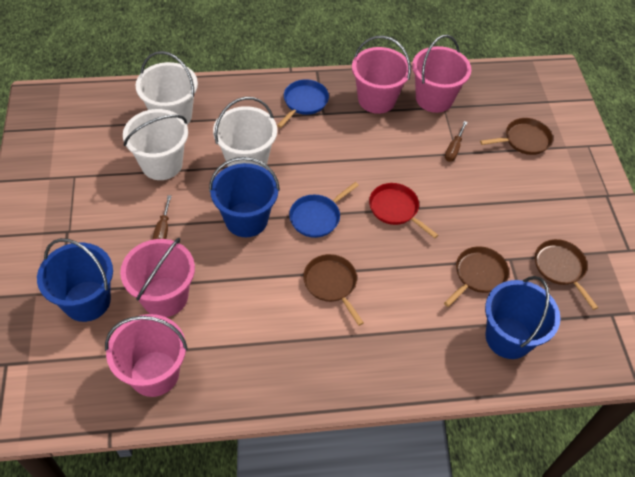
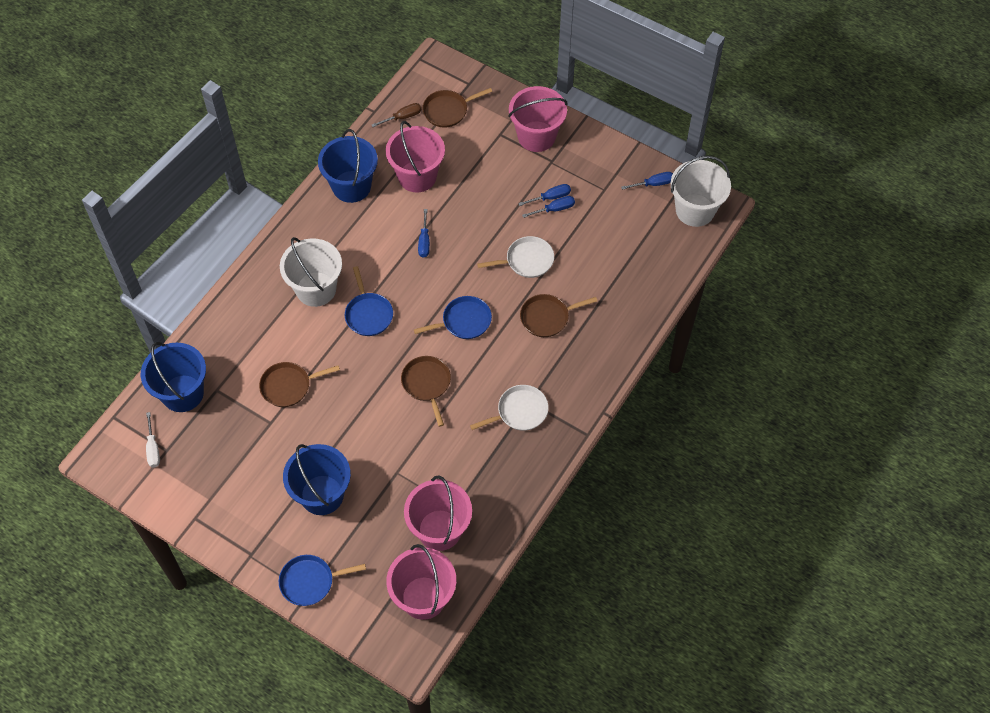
blue pan: [277,79,329,128] [289,182,359,238] = 2 -> [279,555,366,606] [345,266,393,336] [414,296,492,339] = 3
blue screwdriver: none = 0 -> [418,209,430,258] [518,184,571,206] [522,196,575,218] [621,172,673,190] = 4
brown screwdriver: [153,195,172,240] [445,121,468,162] = 2 -> [372,103,421,127] = 1
red pan: [369,183,438,238] = 1 -> none = 0
white bucket: [123,109,188,180] [136,51,198,125] [213,97,277,168] = 3 -> [280,237,342,307] [671,156,731,227] = 2
white pan: none = 0 -> [470,385,549,431] [477,236,554,278] = 2
white screwdriver: none = 0 -> [146,412,160,468] = 1

